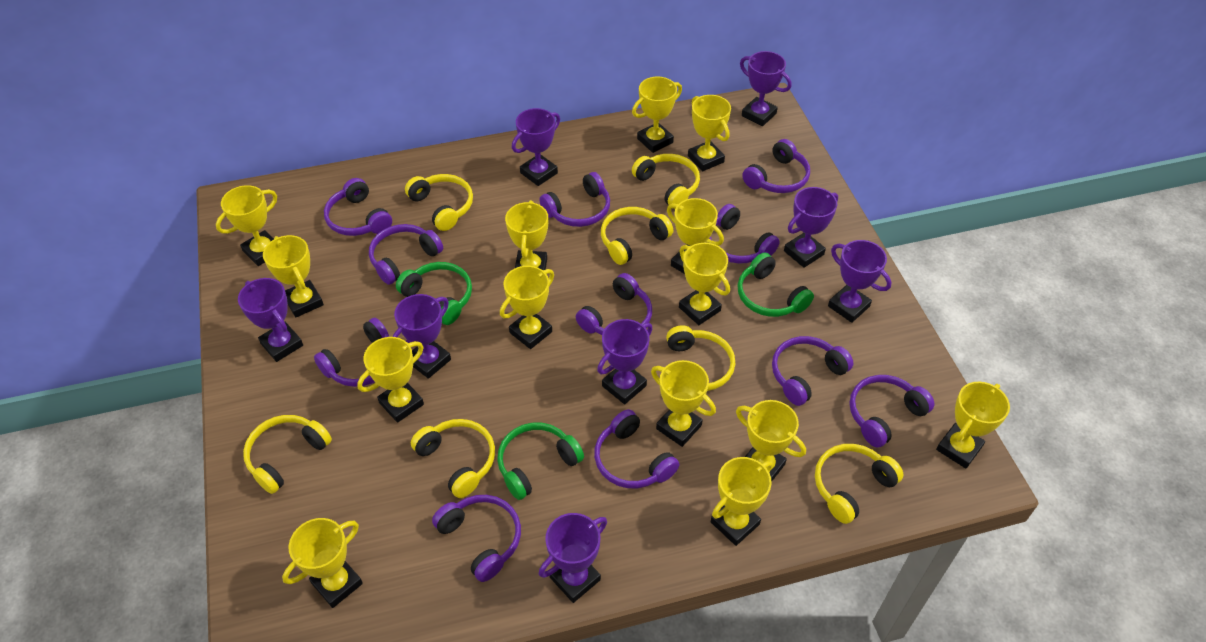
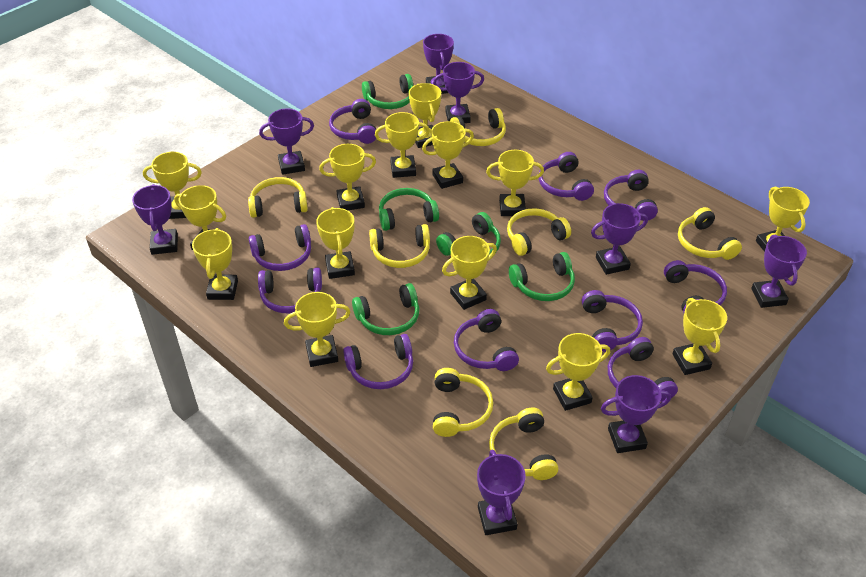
green headphones: [396,262,472,325] [497,423,584,500] [738,252,814,317] = 3 -> [352,283,419,335] [362,74,413,109] [379,188,439,231] [436,212,501,256] [509,252,575,301] = 5
purple headphones: [314,318,390,387] [324,178,392,236] [369,224,443,285] [432,495,521,582] [539,172,610,227] [576,273,652,335] [594,409,679,488] [709,204,780,264] [742,139,810,193] [772,336,854,406] [849,375,934,448] = 11 -> [249,224,311,271] [258,268,322,313] [329,99,376,144] [343,334,413,389] [454,309,519,371] [538,152,594,201] [582,290,643,352] [604,170,658,221] [608,337,678,402] [664,260,727,313] = 10

